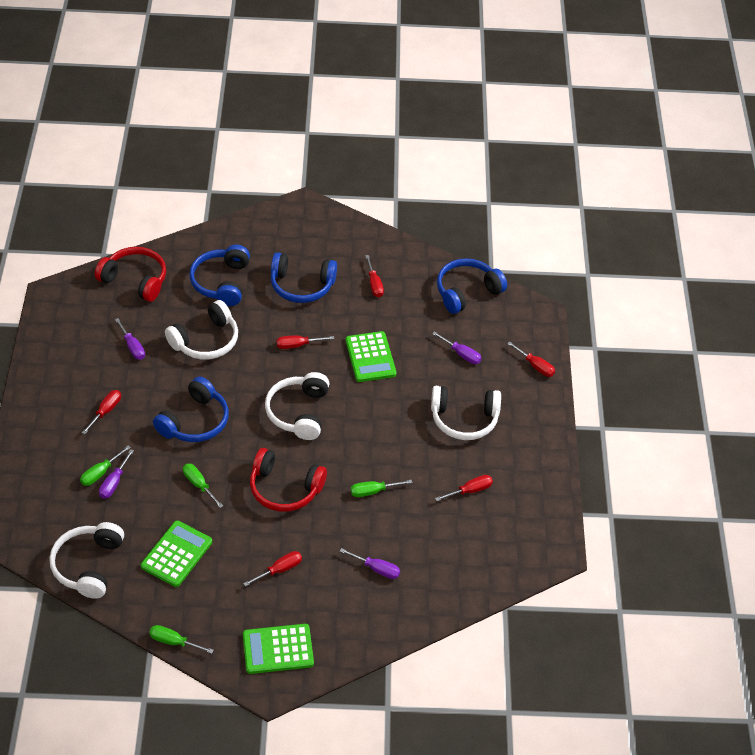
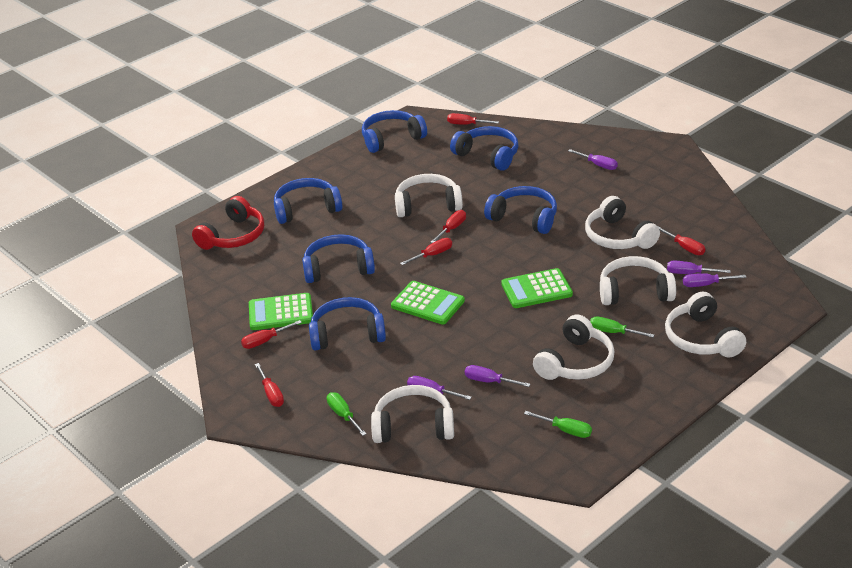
blue headphones: [153,377,229,442] [189,245,250,306] [271,252,337,303] [437,258,507,314] = 4 -> [274,178,342,224] [302,234,375,283] [309,297,386,351] [362,110,427,153] [450,126,518,171] [484,186,557,234] = 6
green screwdriver: [80,445,131,486] [149,625,214,654] [183,463,223,508] [351,480,412,497] = 4 -> [327,392,367,436] [524,411,592,438] [590,316,654,337] = 3
purple screwdriver: [99,449,134,499] [115,318,145,360] [339,548,400,579] [432,331,481,364] = 4 -> [407,376,471,400] [465,365,530,387] [568,149,618,170] [667,261,731,274] [683,273,746,287] = 5
red headphones: [95,247,166,302] [250,448,327,512] = 2 -> [192,196,264,250] = 1
white headphones: [49,522,124,599] [165,300,238,360] [265,372,330,440] [431,386,501,440] = 4 -> [371,385,454,443] [395,174,463,217] [533,315,615,380] [585,196,660,249] [600,256,676,305] [665,292,746,358] = 6

